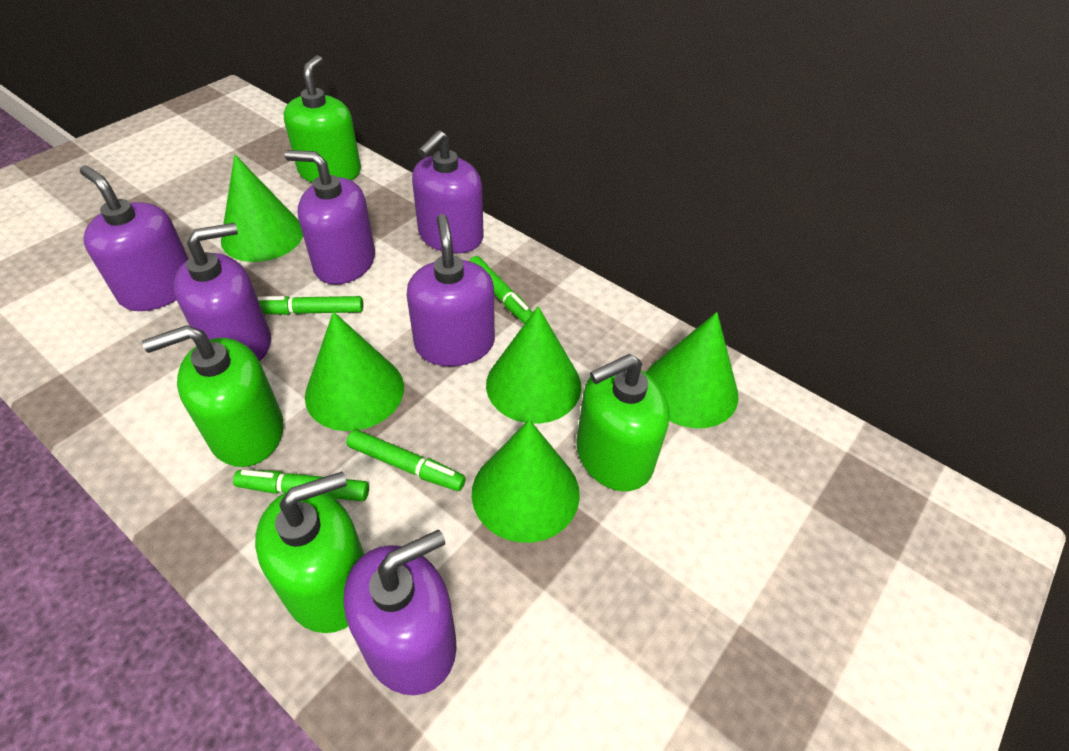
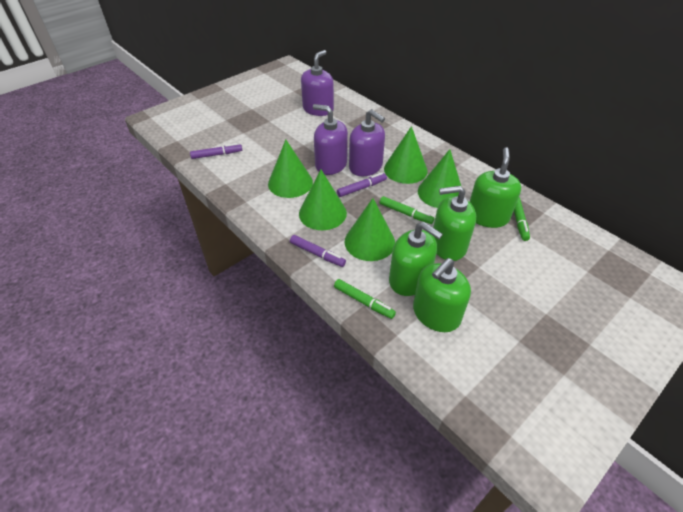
green marker: [233,470,369,501] [257,296,363,315] [346,430,466,491] [469,256,533,324] = 4 -> [334,279,396,319] [380,196,434,224] [514,197,530,241] = 3
purple marker: none = 0 -> [190,143,242,159] [290,235,346,267] [337,173,387,197] = 3
purple soap dispenser: [80,166,189,311] [174,223,271,361] [285,150,375,285] [343,530,457,695] [407,214,495,366] [412,130,484,253] = 6 -> [301,50,334,116] [313,104,348,175] [349,109,385,176] = 3

